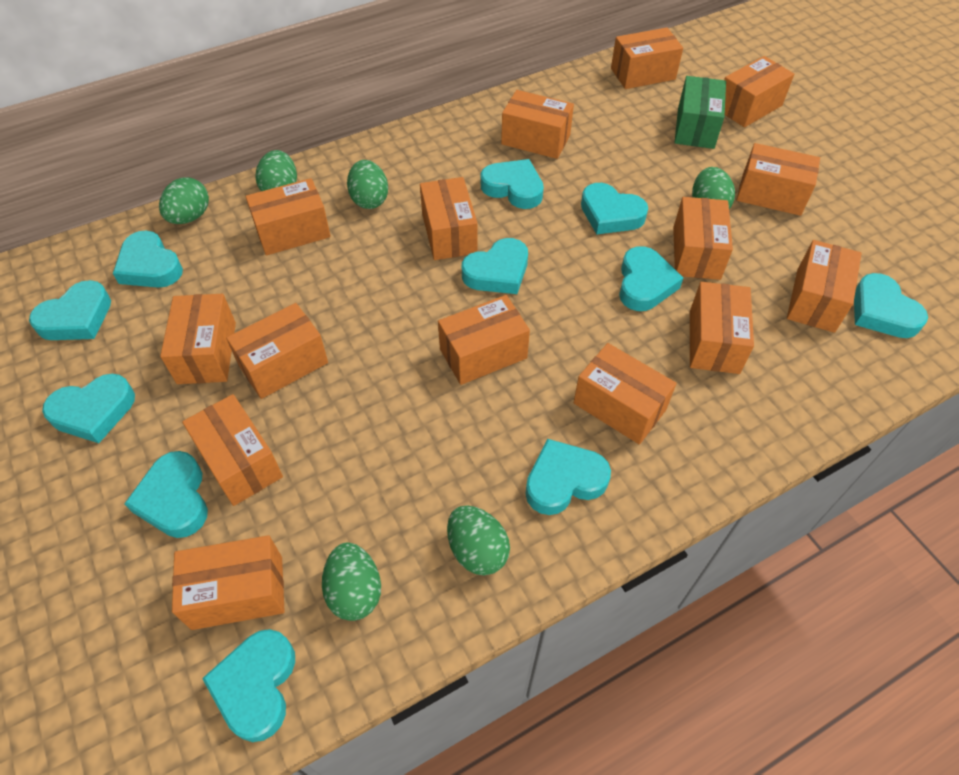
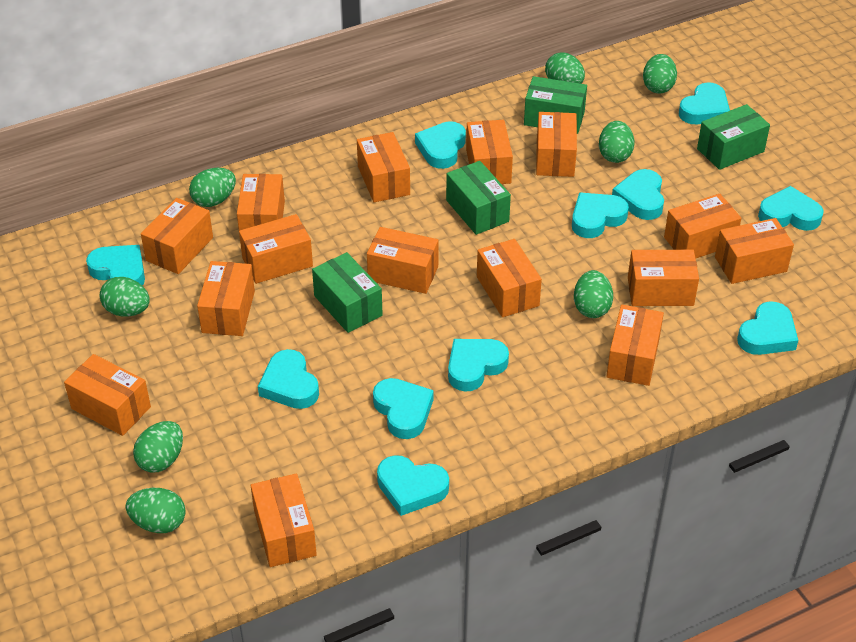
green box: [674,76,726,149] = 1 -> [312,252,383,333] [446,161,511,235] [524,76,587,134] [697,104,770,170] = 4
green egg: [159,177,209,224] [255,150,297,191] [322,542,381,621] [347,160,388,209] [447,506,510,575] [692,167,735,209] = 6 -> [100,277,150,317] [126,488,186,533] [133,421,183,473] [189,168,236,207] [545,52,585,84] [574,270,613,318] [599,121,634,163] [643,54,677,93] = 8

